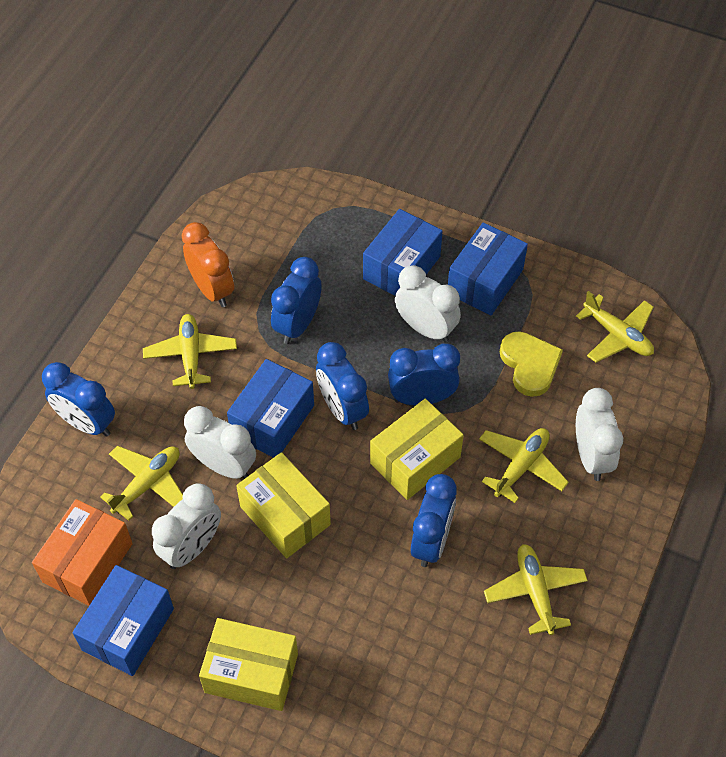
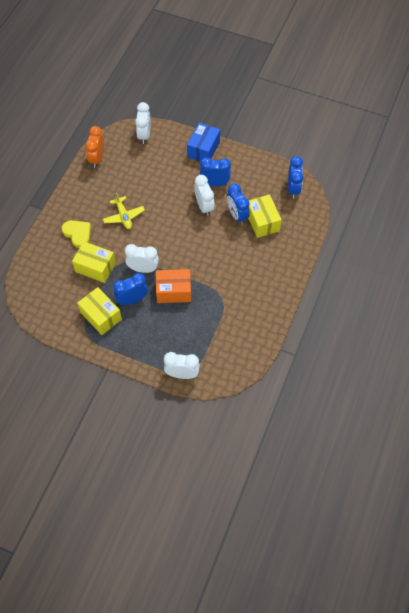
blue box: [72,565,174,676] [227,359,314,458] [363,209,443,296] [448,222,528,315] = 4 -> [187,123,220,162] = 1
blue clock: [42,362,115,437] [271,257,322,344] [316,342,369,430] [388,344,460,405] [411,474,457,567] = 5 -> [113,273,148,305] [200,157,231,186] [227,184,250,225] [288,156,304,199] = 4
yellow plane: [100,446,183,521] [143,314,237,389] [479,428,569,503] [484,544,588,635] [576,291,654,363] = 5 -> [103,192,145,229] = 1

